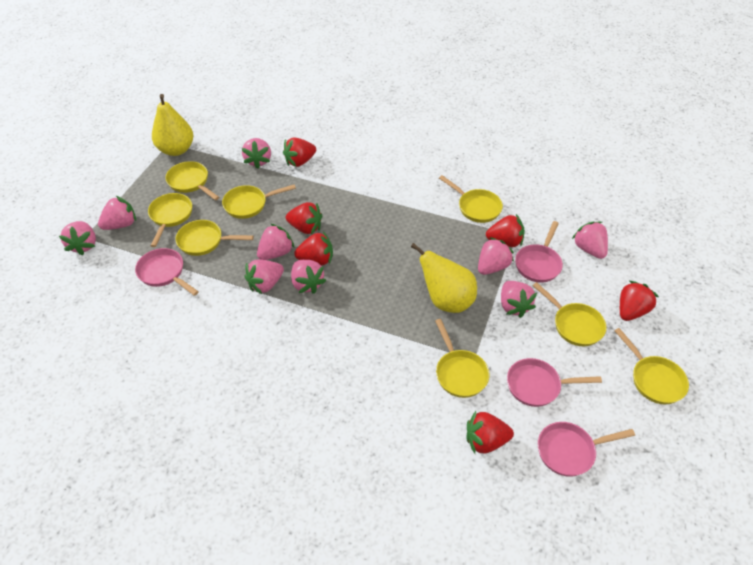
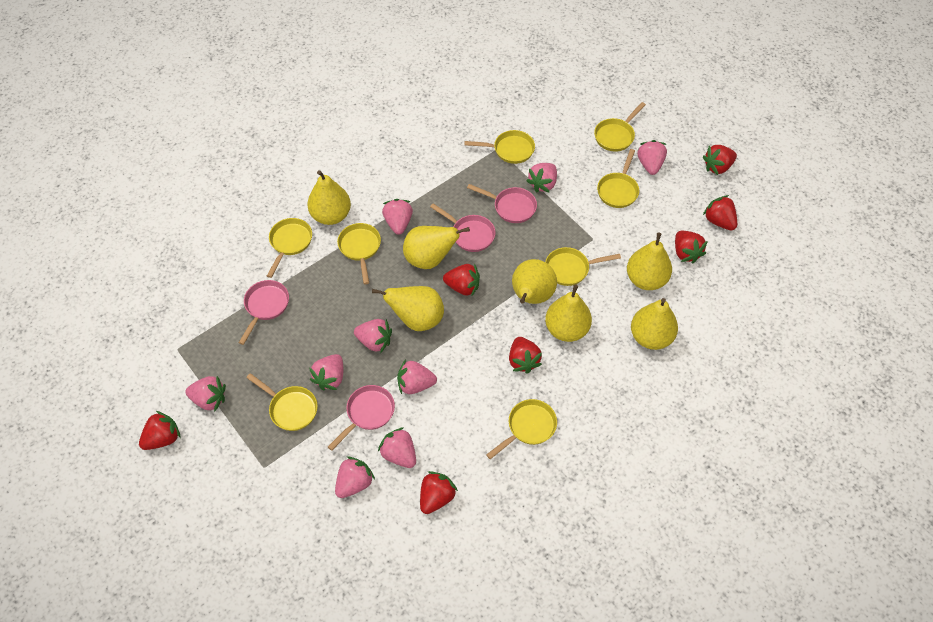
red strawberry: [283,137,316,167] [286,202,322,234] [294,231,333,265] [467,411,514,454] [486,214,525,247] [620,281,659,321] = 6 -> [139,411,180,450] [420,471,458,514] [443,264,480,297] [509,337,542,374] [675,231,708,263] [703,145,737,175] [703,195,737,230] = 7
yellow pear: [152,94,194,156] [411,243,477,313] = 2 -> [307,170,351,225] [372,286,444,331] [403,226,470,269] [512,259,557,304] [545,284,592,342] [627,232,672,290] [631,298,678,350] = 7

